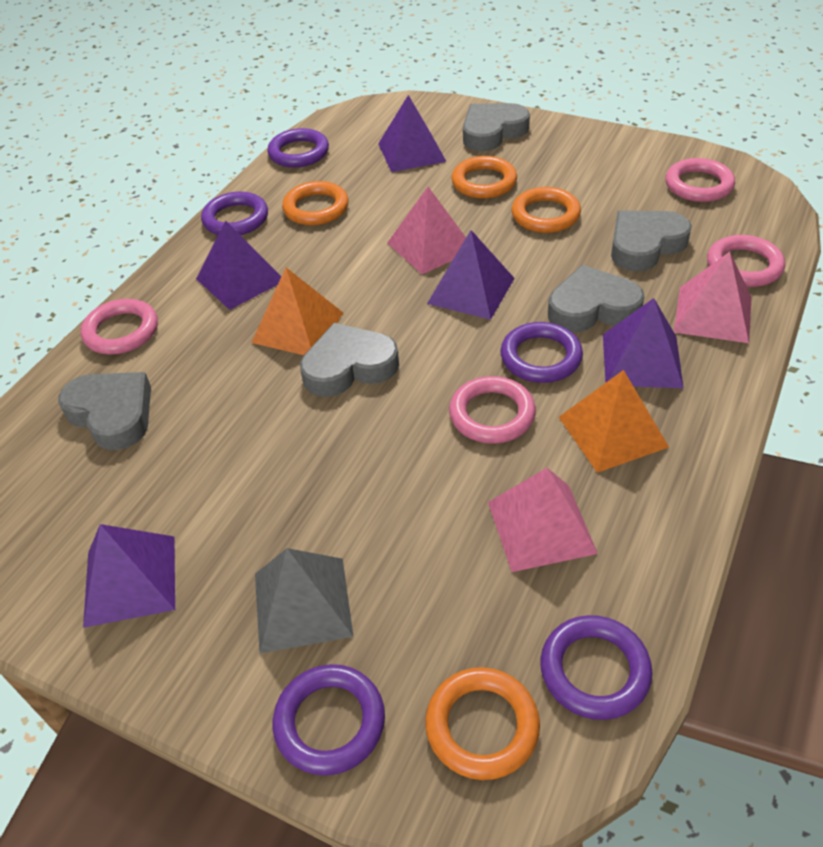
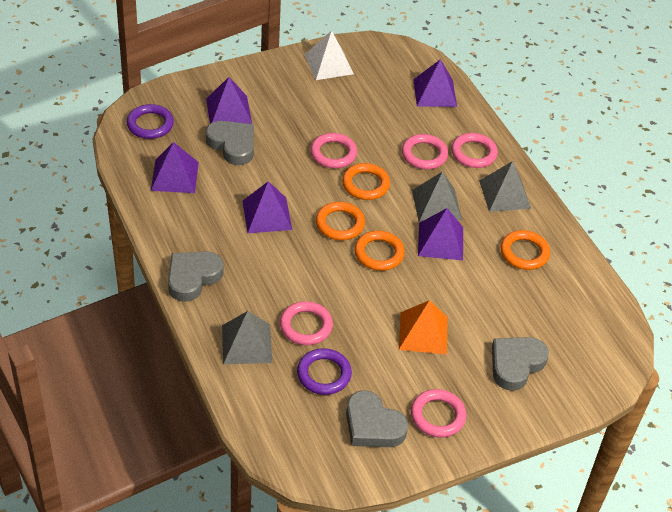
grey heart: [58,372,151,450] [300,323,399,397] [463,103,530,151] [548,265,644,332] [611,211,692,271] = 5 -> [168,251,224,302] [206,121,254,165] [346,390,408,447] [492,337,549,391] = 4
grey pyramid: [255,548,354,654] = 1 -> [222,311,272,364] [412,171,462,222] [479,161,531,212] = 3
orange pyramid: [251,268,343,355] [559,370,669,473] = 2 -> [399,300,448,354] = 1
pink pyramid: [387,187,466,274] [488,468,598,572] [674,252,752,343] = 3 -> none = 0
pink ring: [81,299,158,355] [449,376,536,444] [665,158,735,202] [707,235,785,287] = 4 -> [280,301,333,345] [310,133,357,168] [402,134,448,169] [411,389,466,438] [451,133,498,168] = 5
purple ring: [201,192,268,235] [267,128,329,168] [273,664,385,776] [500,322,583,383] [540,615,653,720] = 5 -> [127,104,174,139] [297,348,352,395] = 2
white pyramid: none = 0 -> [305,30,354,80] = 1

